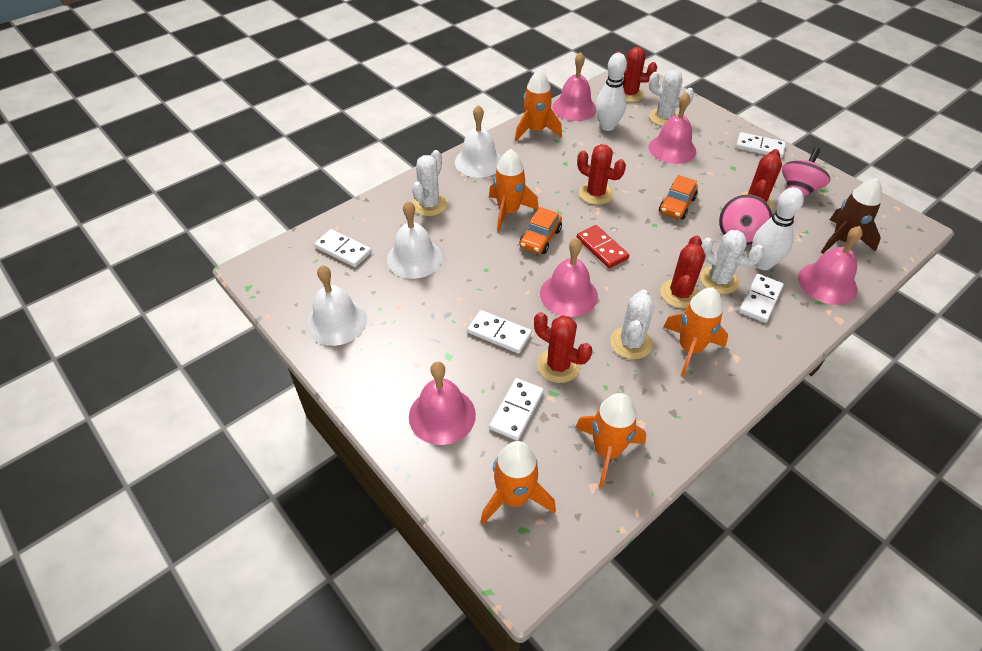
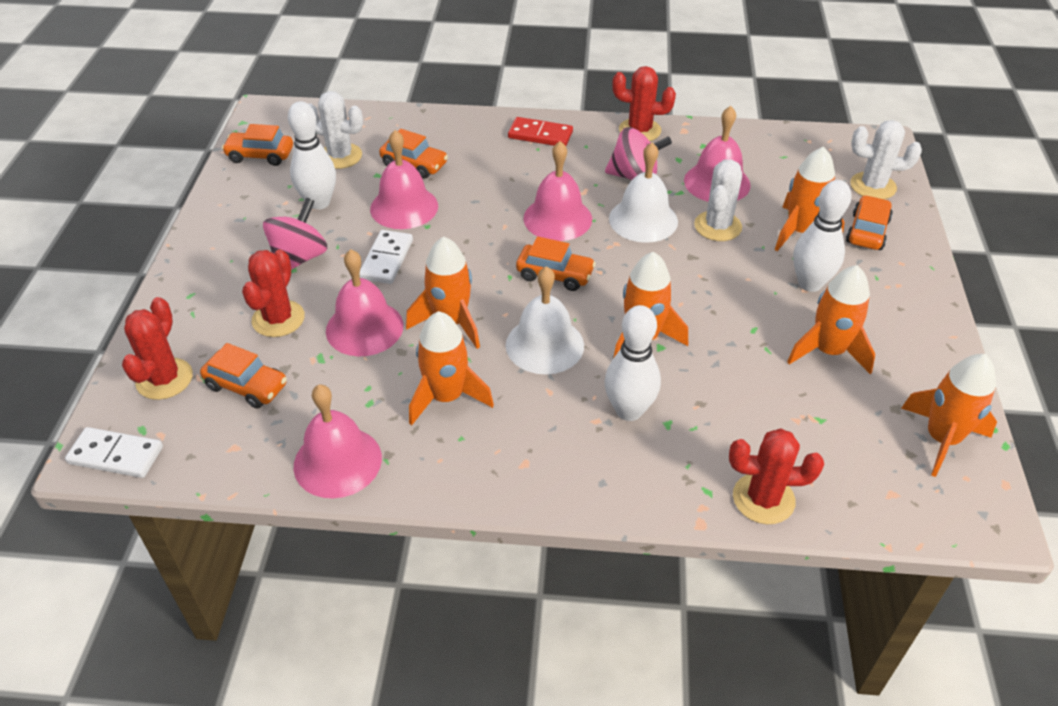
brown rocket: [821,178,882,254] = 1 -> none = 0
orange car: [519,207,562,254] [659,175,698,219] = 2 -> [200,343,287,409] [222,124,293,166] [379,129,448,179] [516,236,596,291] [846,195,893,250] = 5
orange rocket: [480,441,556,525] [489,149,539,232] [515,69,562,141] [575,393,646,488] [663,287,728,377] = 5 -> [406,237,480,349] [409,311,494,426] [613,252,688,358] [775,146,845,251] [787,265,875,374] [901,354,997,477] = 6
red cactus: [534,312,592,383] [577,144,626,205] [616,47,657,102] [660,235,705,308] [739,149,782,210] = 5 -> [122,297,193,400] [242,250,305,337] [612,66,676,141] [729,428,824,524] = 4
white bell: [306,265,367,346] [387,201,442,279] [455,105,501,178] = 3 -> [506,266,584,374] [609,142,678,243] = 2
white bowling pin: [596,53,627,131] [752,187,804,270] = 2 -> [288,101,336,210] [604,305,661,421] [793,180,852,292] = 3
white cactus: [412,150,447,216] [610,290,655,359] [649,70,694,126] [700,230,764,294] = 4 -> [309,91,363,169] [694,160,742,241] [850,120,922,199] = 3
white domino: [314,229,372,267] [467,310,532,354] [489,378,544,441] [736,132,786,158] [739,274,784,323] = 5 -> [65,427,163,478] [359,230,413,284] = 2

